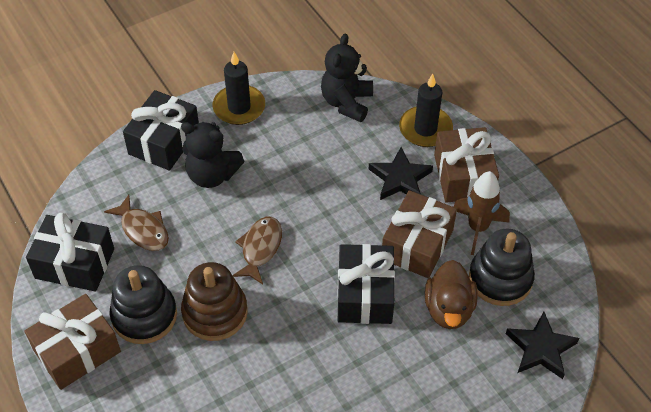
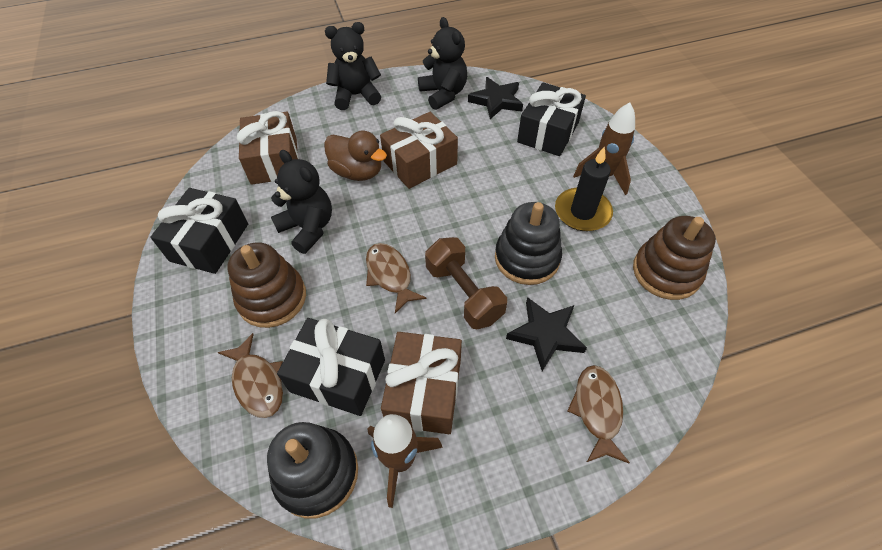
black candle: [213,52,265,125] [399,74,453,147] = 2 -> [555,146,613,231] = 1
black teddy bear: [181,122,244,188] [321,33,373,122] = 2 -> [271,150,332,254] [325,22,381,110] [418,17,467,110] = 3
brown dumbbell: none = 0 -> [425,237,507,329] = 1
brown fish: [104,194,169,251] [232,217,282,284] = 2 -> [218,333,283,418] [366,243,427,313] [567,365,630,463] = 3
brown rocket: [454,171,510,255] = 1 -> [368,414,443,508] [573,102,635,195] = 2
brown stacking toy: [181,262,248,341] = 1 -> [227,242,306,328] [633,216,716,300] = 2

